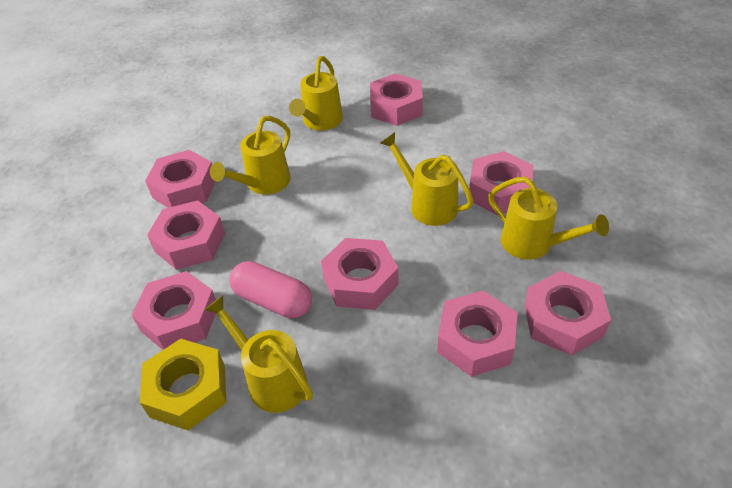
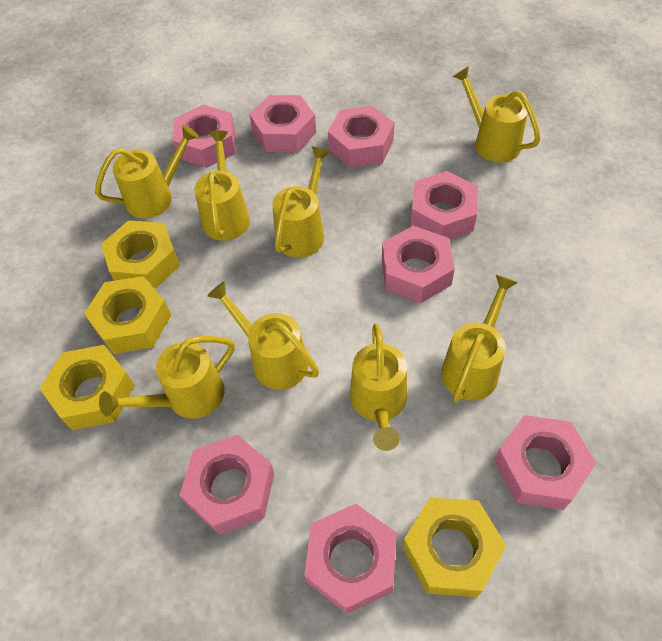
pink capsule: [229,261,312,318] = 1 -> none = 0
yellow nut: [140,339,226,430] = 1 -> [40,345,135,430] [84,276,171,354] [101,220,180,289] [403,497,506,597] = 4
yellow watering can: [204,295,313,413] [210,116,291,195] [289,56,343,131] [380,132,473,226] [488,177,609,260] = 5 -> [95,125,199,218] [99,336,234,419] [194,131,250,241] [207,281,319,390] [272,146,330,258] [350,323,407,451] [441,275,518,403] [453,66,540,162] = 8

